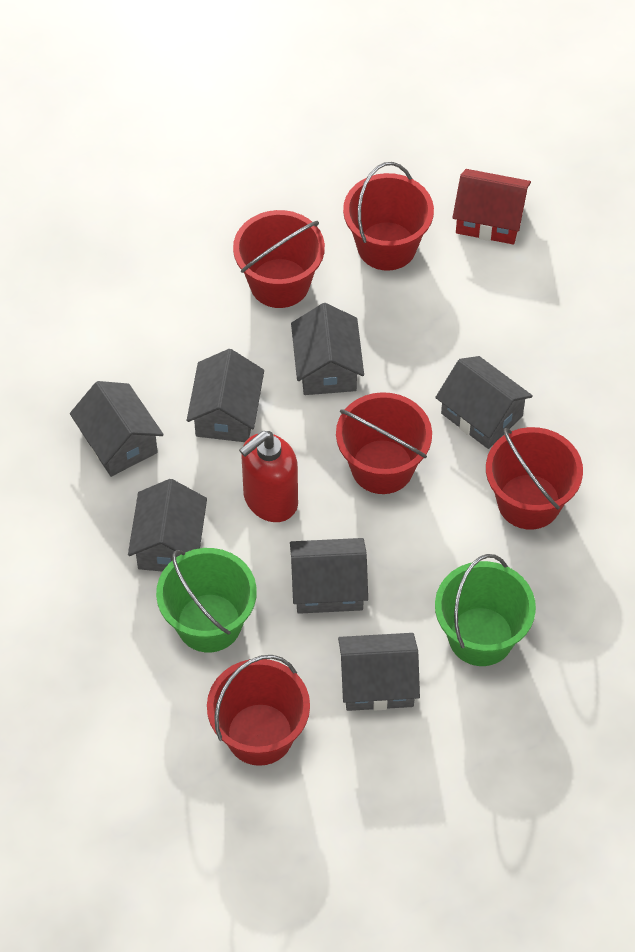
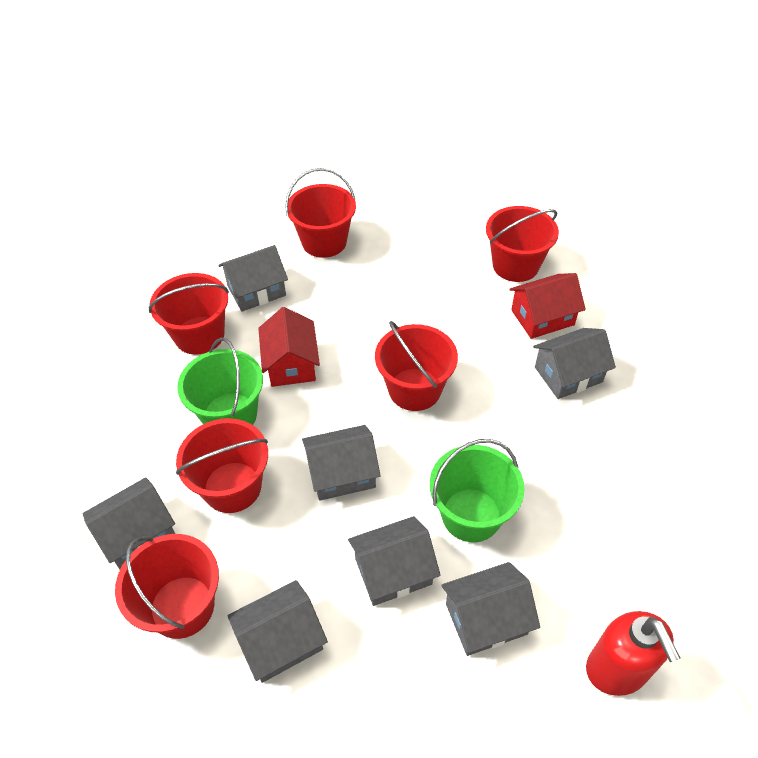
red bucket: [207,655,310,766] [233,210,325,308] [336,392,432,494] [343,162,434,271] [486,427,583,530] = 5 -> [115,534,219,639] [149,273,229,355] [176,418,268,513] [285,168,356,258] [375,321,458,411] [486,206,559,282] = 6
red house: [452,169,531,244] = 1 -> [258,307,320,387] [509,273,586,339] = 2

